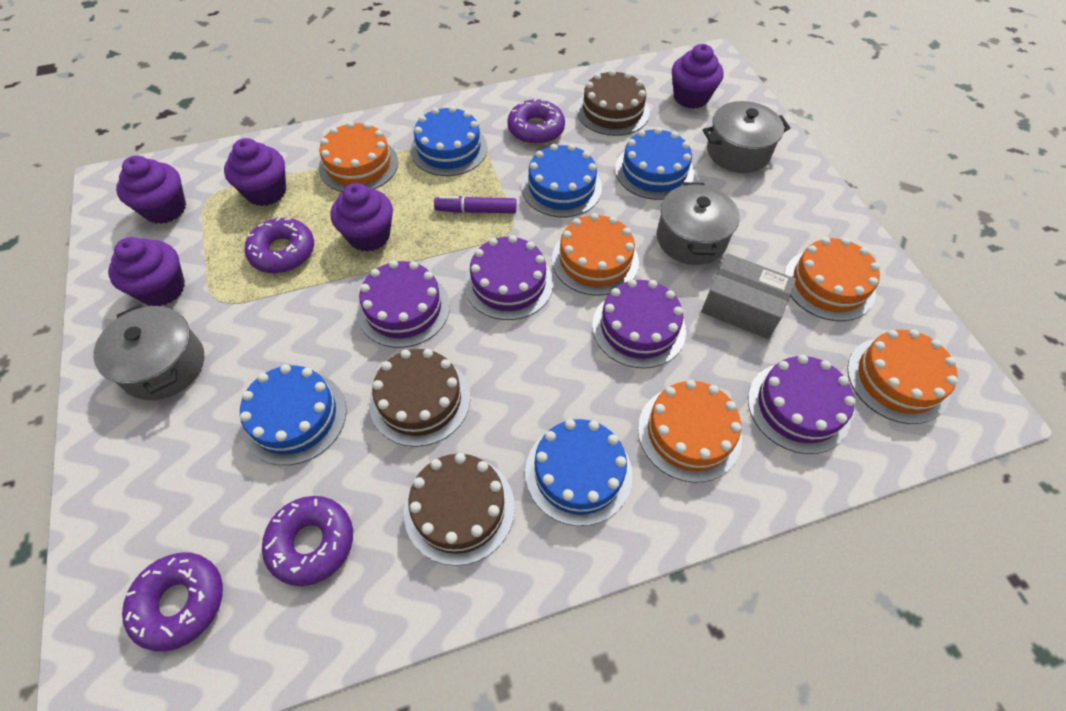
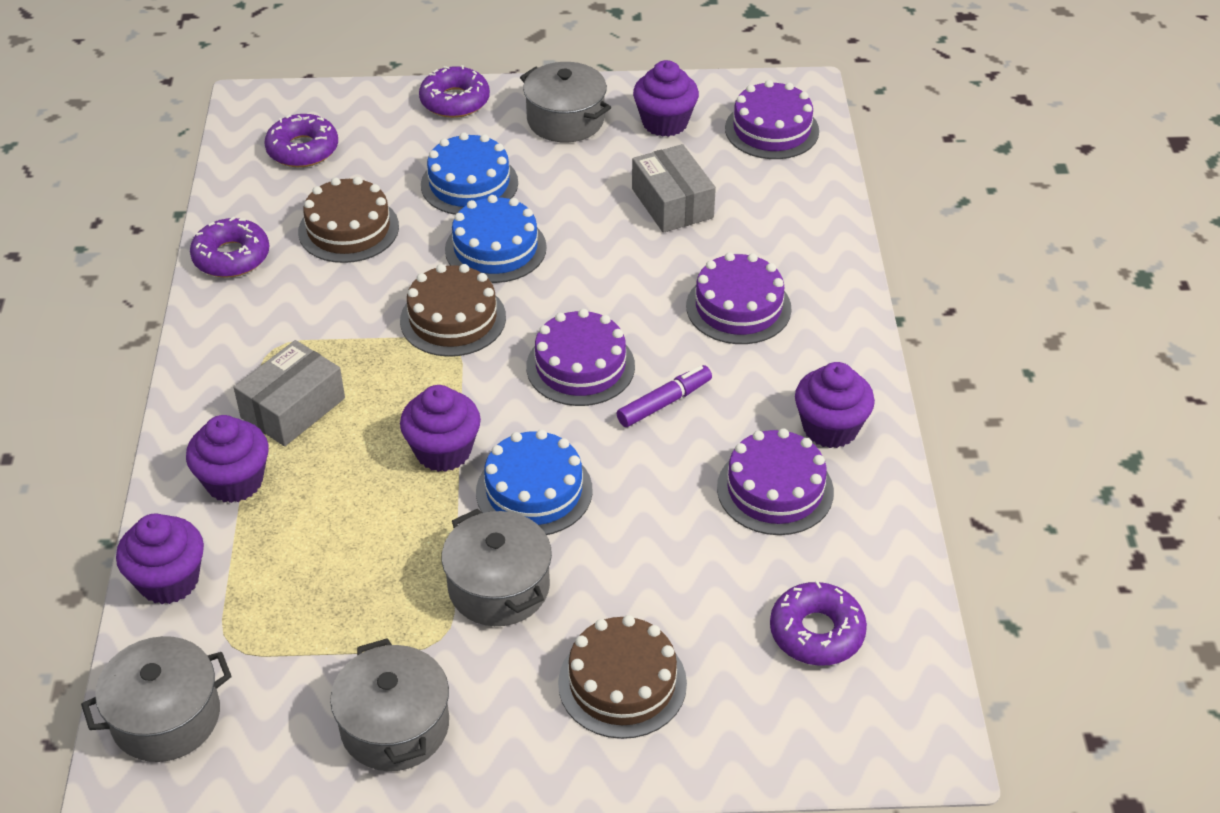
blue cake: [240,364,347,465] [410,106,488,176] [522,144,602,217] [525,419,632,526] [615,127,694,200] = 5 -> [421,132,518,215] [445,195,547,283] [476,430,593,535] = 3
grey box: [701,253,796,339] = 1 -> [234,340,345,446] [632,144,716,233] = 2
grey pot: [93,304,204,400] [657,182,740,265] [703,101,790,173] = 3 -> [81,636,232,762] [330,638,449,771] [442,509,552,626] [520,62,611,143] = 4
orange cake: [319,121,398,192] [552,213,639,296] [638,380,742,482] [784,237,880,321] [847,329,958,424] = 5 -> none = 0

